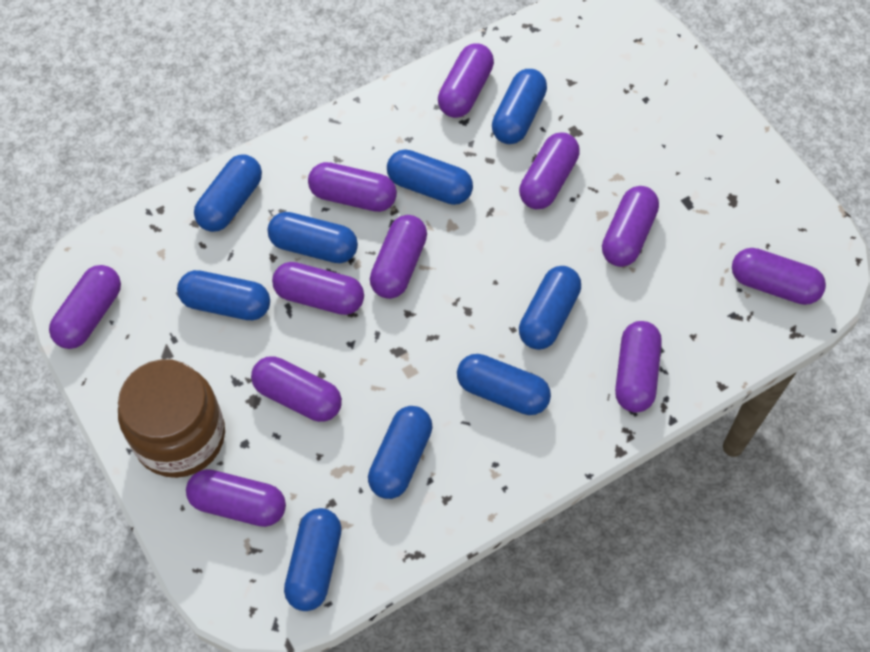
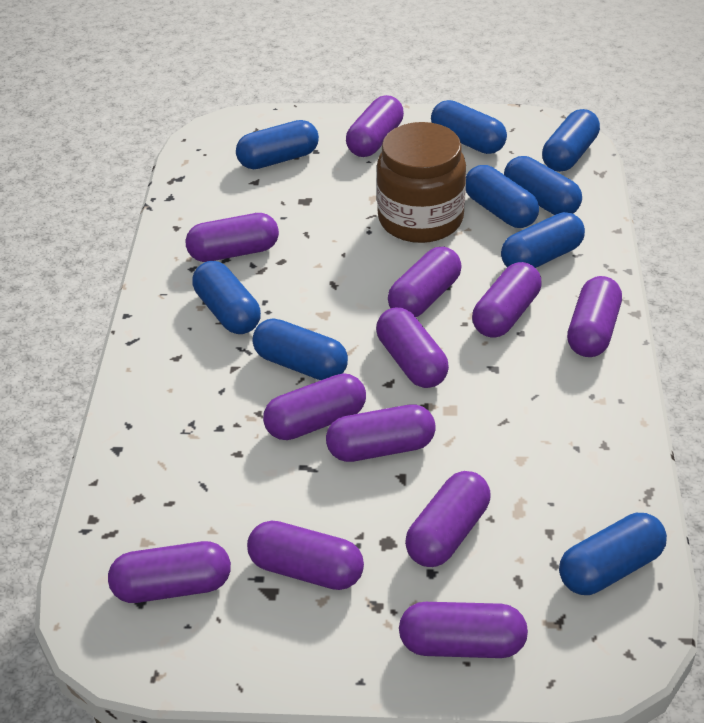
purple capsule: [49,265,121,349] [186,469,286,527] [251,357,342,422] [272,262,364,315] [308,162,397,212] [370,215,427,299] [438,44,494,118] [519,133,580,209] [602,186,659,267] [615,321,662,412] [732,248,826,305] = 11 -> [108,541,231,603] [185,213,279,262] [247,520,364,590] [263,373,366,440] [326,405,436,462] [346,95,404,157] [376,307,449,388] [388,247,462,317] [399,602,528,658] [405,471,491,567] [472,262,541,338] [567,276,622,357] = 12

